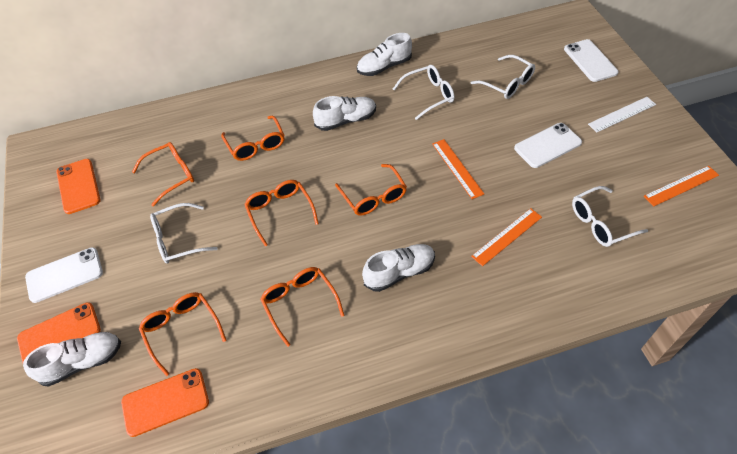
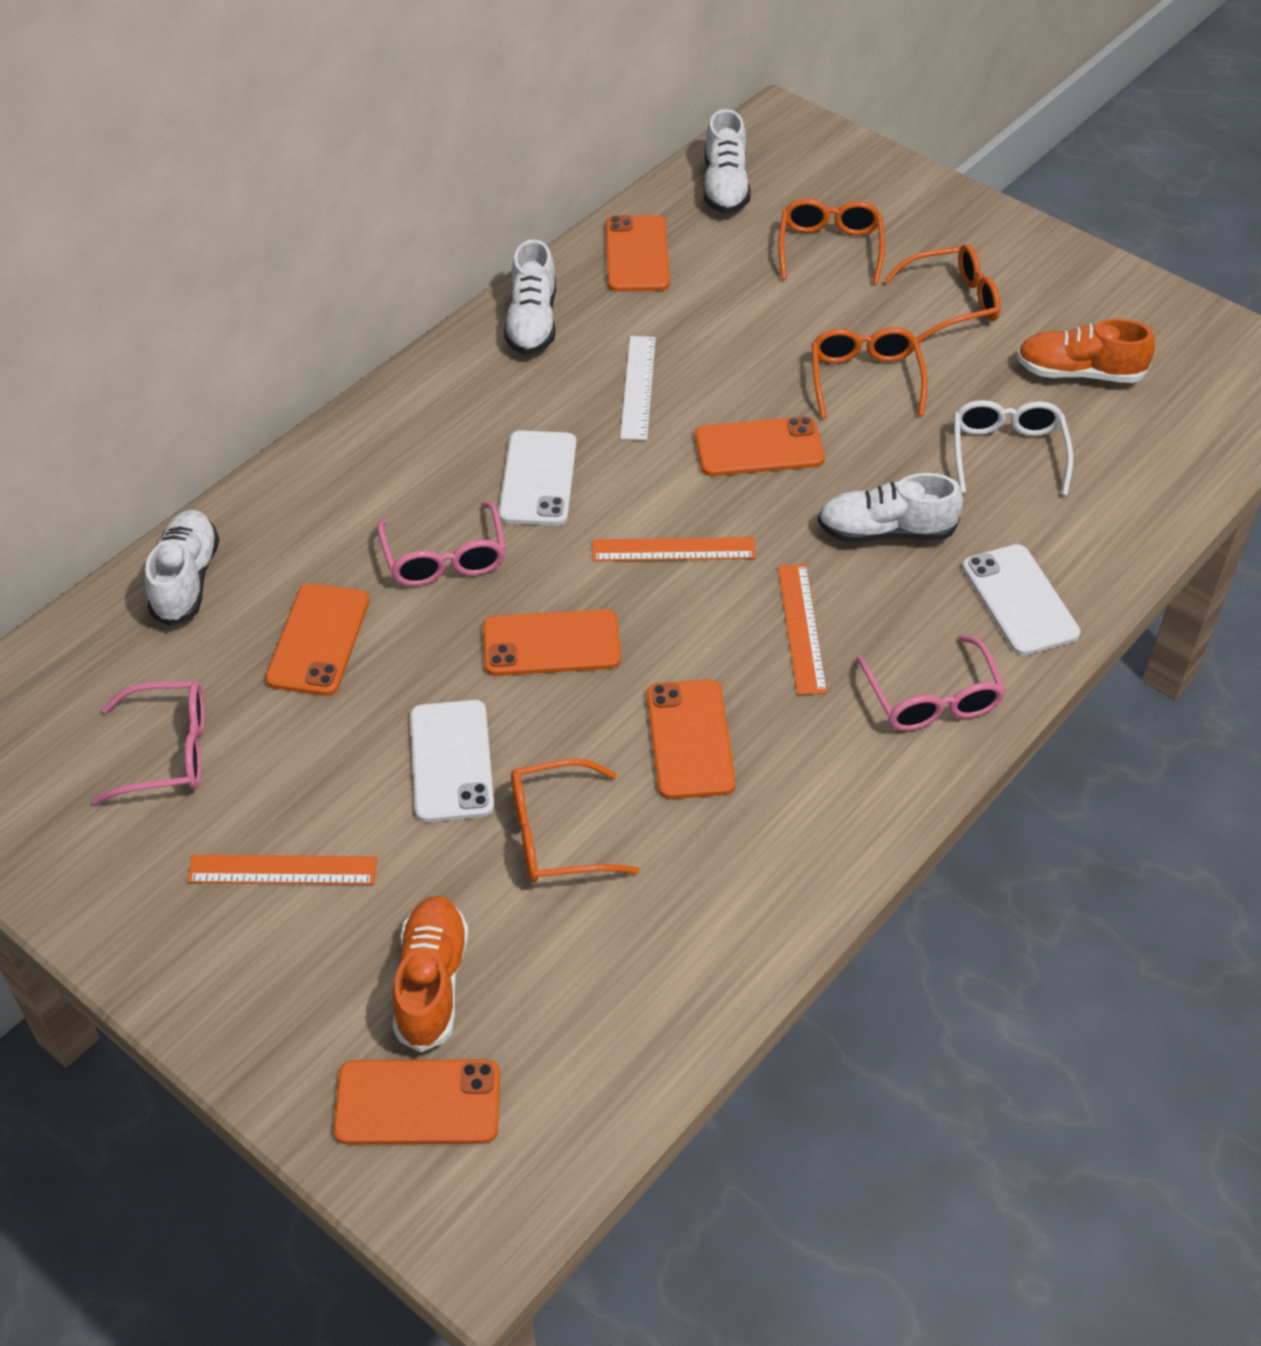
orange glasses: [132,142,194,206] [139,292,227,376] [221,116,284,161] [244,180,319,247] [260,267,345,347] [335,164,407,216] = 6 -> [511,759,639,883] [778,199,885,284] [812,327,927,419] [884,244,1001,342] = 4
orange phone: [17,302,101,363] [56,159,101,214] [121,368,209,437] = 3 -> [265,583,369,696] [333,1060,500,1144] [483,609,621,676] [606,215,670,292] [647,679,736,799] [695,416,825,476] = 6
orange shoe: none = 0 -> [392,896,469,1053] [1017,319,1155,383] = 2
pink glasses: none = 0 -> [92,681,205,804] [377,501,506,586] [856,635,1006,731] = 3
white glasses: [150,203,218,264] [393,65,454,120] [470,55,535,99] [572,186,648,247] = 4 -> [954,400,1073,495] = 1

